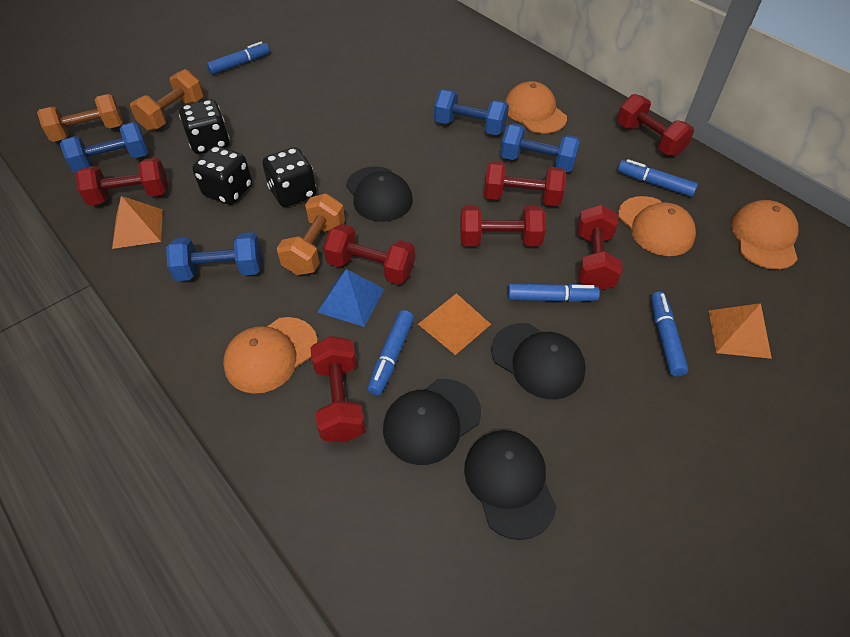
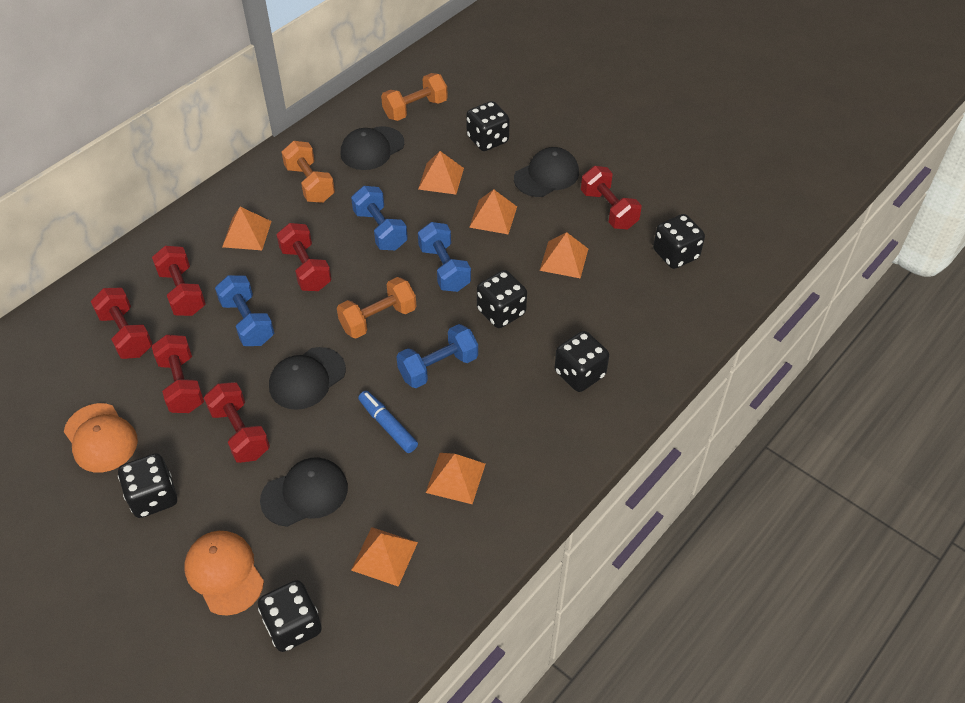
black dice: [179,99,230,154] [192,146,252,205] [262,147,316,207] = 3 -> [118,453,177,518] [258,580,322,652] [466,101,510,151] [477,270,527,328] [555,331,609,392] [653,214,705,269] = 6
blue marker: [207,42,270,75] [367,310,414,395] [507,284,600,302] [618,159,698,197] [651,292,688,377] = 5 -> [358,391,418,453] = 1
blue pyramid: [318,269,384,327] = 1 -> none = 0
orange cap: [223,317,318,394] [505,81,567,134] [618,196,696,256] [731,200,798,269] = 4 -> [64,403,138,472] [184,531,264,616] = 2
orange pyramid: [112,196,163,249] [418,293,491,355] [709,303,772,359] = 3 -> [222,207,272,250] [351,527,418,587] [418,151,464,195] [426,453,485,504] [469,189,517,234] [540,232,588,278] = 6
red dumbbell: [76,158,168,206] [310,336,365,443] [323,224,415,285] [460,205,546,246] [484,161,566,206] [577,205,623,290] [617,94,694,156] = 7 -> [91,288,152,359] [152,246,205,316] [152,334,204,413] [204,382,270,463] [276,223,332,291] [581,166,642,229] = 6

